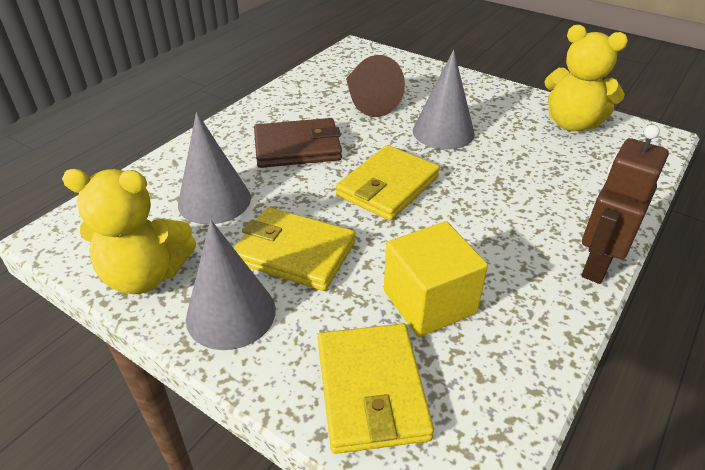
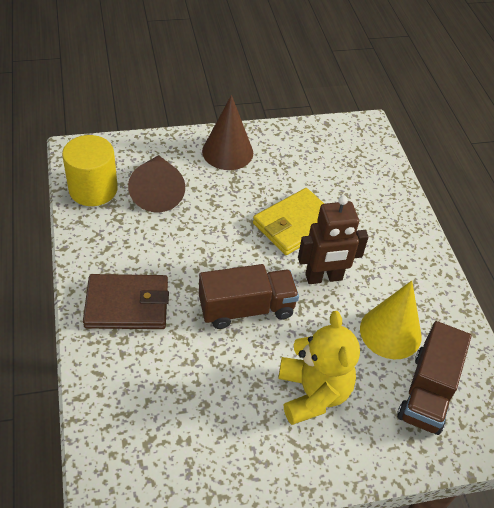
brown cone: [346,55,405,117] = 1 -> [128,155,185,212] [202,95,253,170] = 2
brown truck: none = 0 -> [199,264,299,329] [397,321,471,435] = 2
grey cone: [178,112,251,224] [186,220,276,350] [413,50,475,149] = 3 -> none = 0
yellow cone: none = 0 -> [360,281,421,359] = 1
yellow cube: [384,221,488,337] = 1 -> none = 0
yellow cylinder: none = 0 -> [62,135,118,206] = 1
yellow teddy bear: [62,169,196,294] [544,25,628,131] = 2 -> [278,311,360,425] = 1
yellow wallet: [234,207,356,291] [318,323,434,454] [336,145,440,221] = 3 -> [253,188,324,255] = 1

